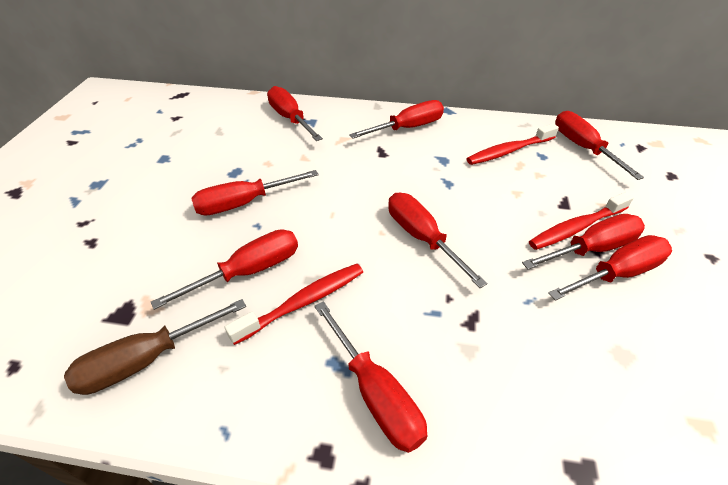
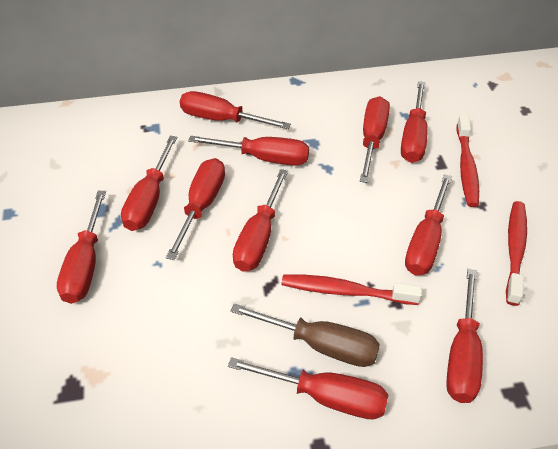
red screwdriver: [151,229,298,310] [191,170,319,215] [267,86,323,141] [314,301,427,453] [349,100,444,139] [388,193,488,288] [522,214,645,269] [548,235,672,301] [555,111,644,180] = 9 -> [57,191,106,304] [121,136,177,231] [166,158,225,260] [180,91,291,129] [188,136,309,166] [228,357,389,419] [233,169,288,272] [360,96,390,183] [401,81,428,163] [405,174,452,275] [446,269,483,403] = 11

